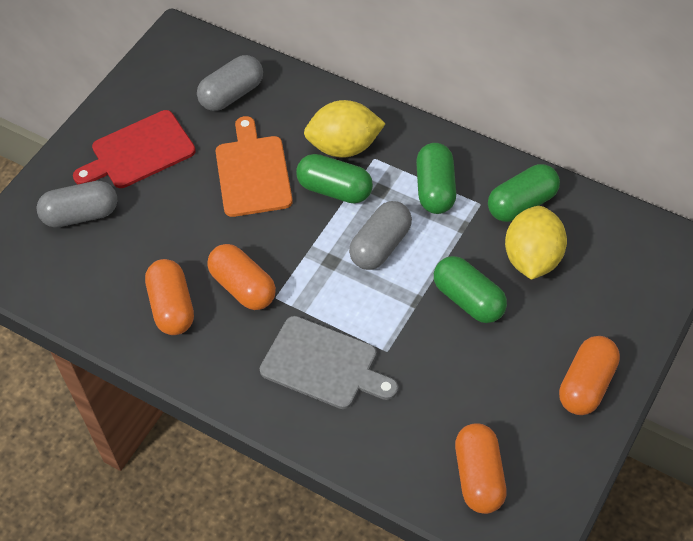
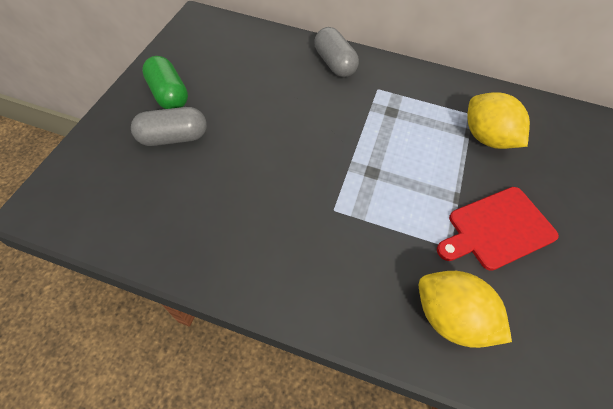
green capsule: [296,154,373,203] [416,143,456,214] [434,256,507,323] [488,164,560,222] = 4 -> [142,56,188,109] = 1
grey capsule: [36,181,117,228] [197,55,263,111] [349,201,412,270] = 3 -> [131,107,207,146] [314,27,359,77] = 2
grey cutting board: [260,316,398,409] = 1 -> none = 0
orange capsule: [145,259,194,335] [207,244,276,310] [455,424,507,514] [559,336,620,415] = 4 -> none = 0
orange cutting board: [216,116,293,217] = 1 -> none = 0

